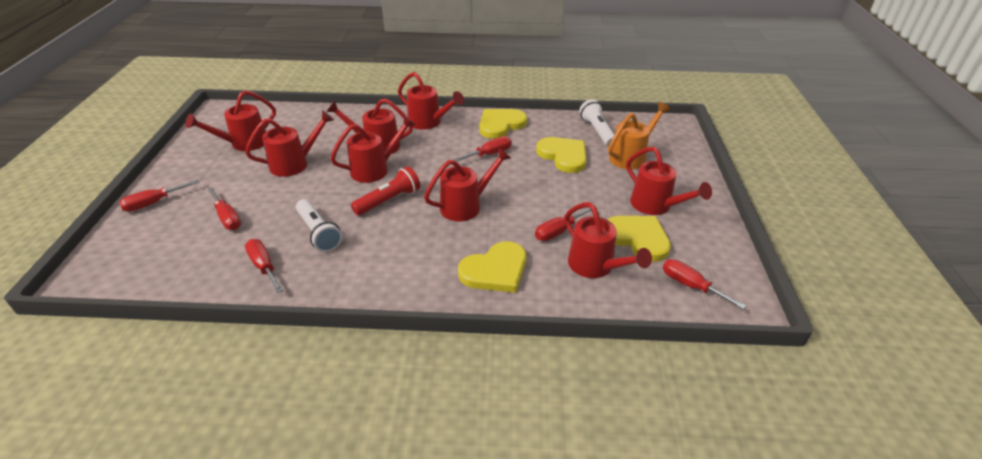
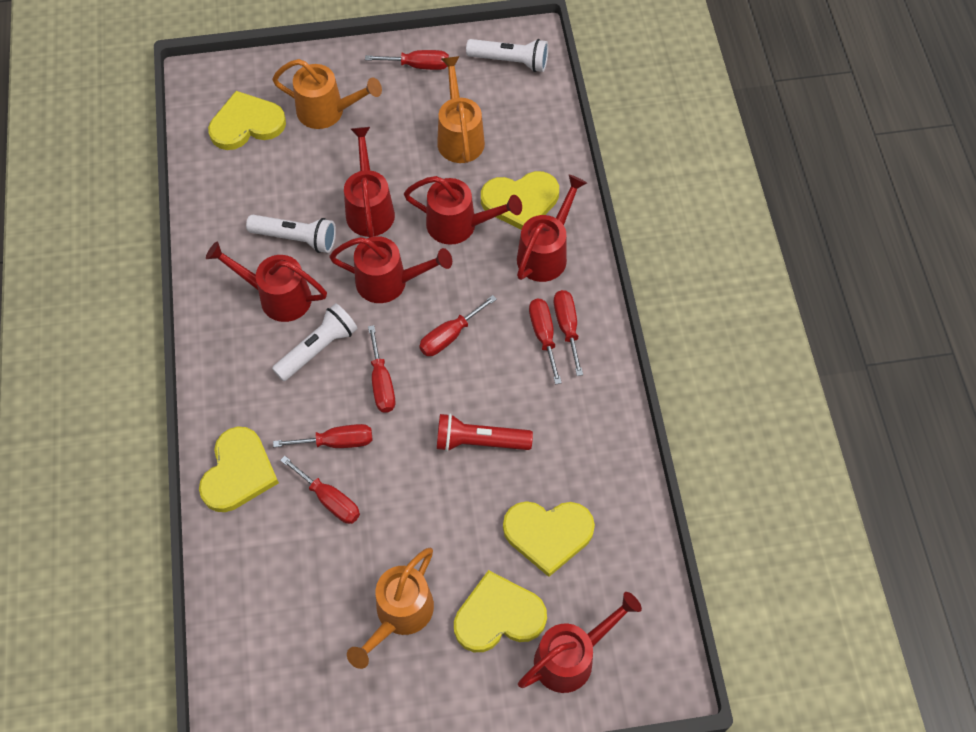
orange watering can: [608,102,671,169] = 1 -> [272,59,382,129] [347,548,434,669] [437,56,485,163] = 3
red screwdriver: [119,180,199,212] [207,188,241,230] [245,239,283,293] [453,136,512,162] [535,208,592,241] [663,259,746,309] = 6 -> [273,424,372,448] [280,456,360,524] [365,50,449,70] [368,325,395,413] [419,295,497,356] [529,299,562,384] [554,290,583,376] = 7
red watering can: [185,90,276,151] [245,110,334,177] [326,98,413,154] [330,115,416,183] [398,72,464,130] [424,148,511,221] [564,202,652,278] [626,147,712,215] = 8 -> [206,241,327,322] [329,236,452,303] [344,127,395,238] [404,176,522,245] [517,175,587,282] [518,592,642,693] = 6
white flashlight: [296,199,342,252] [579,99,615,147] = 2 -> [246,215,336,253] [272,303,358,381] [466,39,548,72] = 3
yellow heart: [458,241,526,293] [479,109,527,139] [536,137,587,173] [607,216,671,262] = 4 -> [199,426,279,512] [208,91,286,150] [454,570,547,652] [481,171,559,230] [503,501,595,577] = 5

